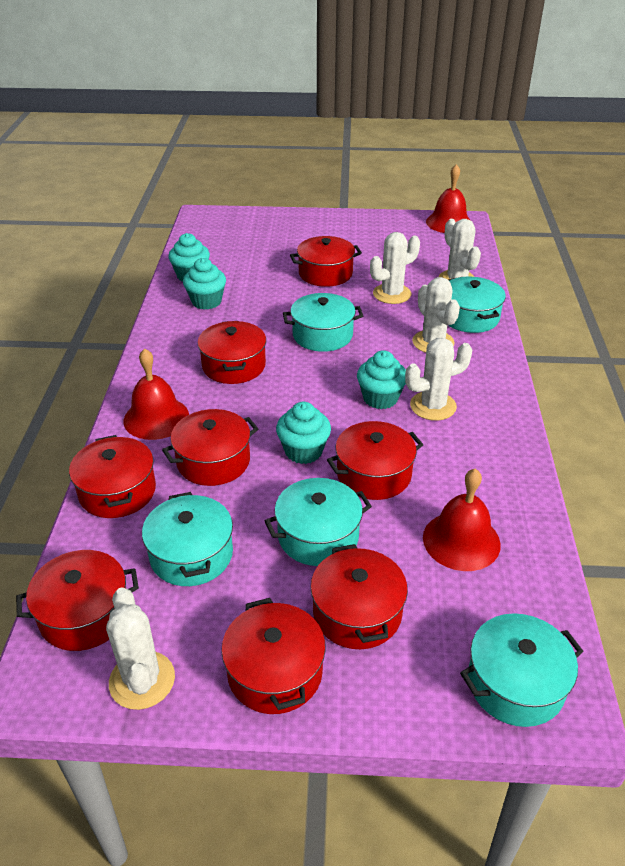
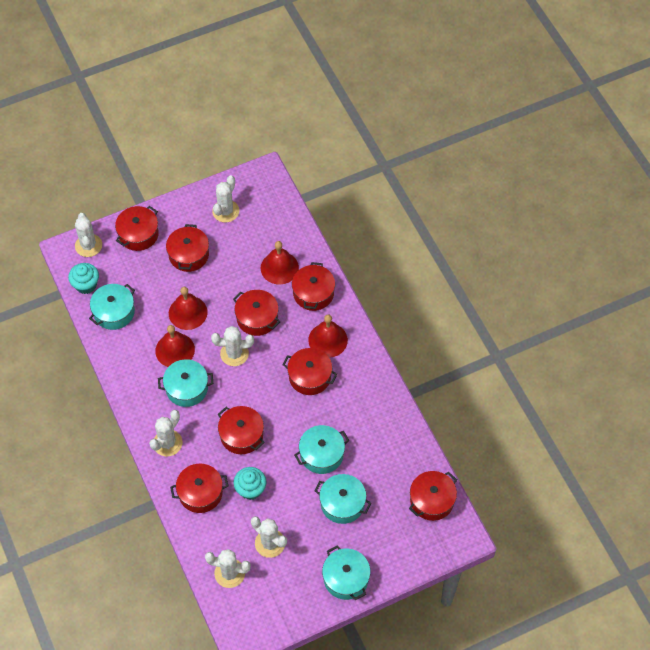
red bell: [124,348,189,440] [423,469,501,571] [426,164,471,233] = 3 -> [155,325,195,367] [169,287,208,330] [261,241,299,285] [308,315,348,358] = 4
turquoise cupcake: [168,233,210,282] [183,258,226,310] [276,402,331,464] [357,350,406,409] = 4 -> [68,263,99,294] [233,467,266,500] = 2
white cactus: [106,587,175,710] [370,232,420,304] [405,338,472,421] [412,277,460,353] [439,219,481,280] = 5 -> [75,213,102,257] [149,410,182,456] [205,549,251,588] [211,326,254,366] [212,175,239,223] [251,516,287,558] = 6

